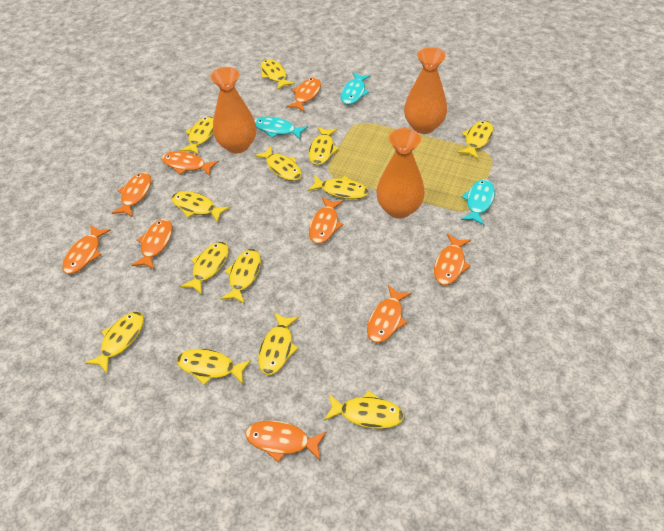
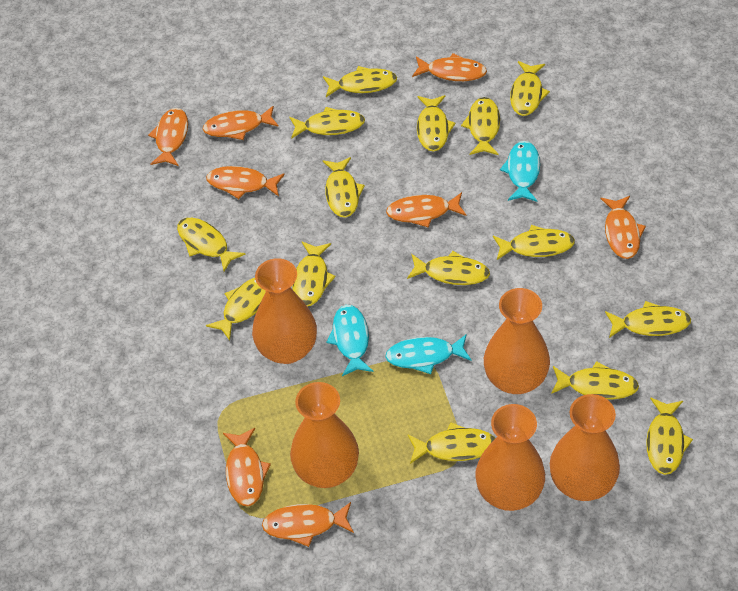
orange fish: [62,225,111,274] [112,172,151,217] [131,219,172,270] [162,151,219,176] [245,420,326,462] [286,78,321,111] [309,197,344,244] [367,285,412,343] [434,234,471,285] = 9 -> [148,108,188,166] [202,106,279,140] [206,166,285,199] [223,428,271,506] [262,502,354,547] [386,192,466,228] [412,53,487,81] [601,196,646,259] = 8
orange vase: [210,67,256,154] [376,128,425,218] [404,47,447,134] = 3 -> [252,258,317,364] [290,382,359,488] [475,404,545,511] [484,288,550,394] [550,394,620,501] = 5
yellow fish: [85,312,144,373] [172,191,230,223] [177,349,251,385] [180,117,214,155] [180,242,229,295] [221,249,261,304] [254,146,302,181] [258,312,299,375] [261,59,295,90] [308,175,369,199] [309,127,339,165] [324,391,404,429] [458,120,493,159] = 13 -> [177,218,246,271] [206,278,266,341] [289,107,365,139] [292,241,336,306] [323,66,397,97] [323,157,365,218] [407,251,490,285] [408,422,495,464] [417,95,456,152] [461,97,500,155] [493,225,575,260] [510,61,550,116] [551,361,639,399] [605,301,691,338] [646,397,693,475] = 15

